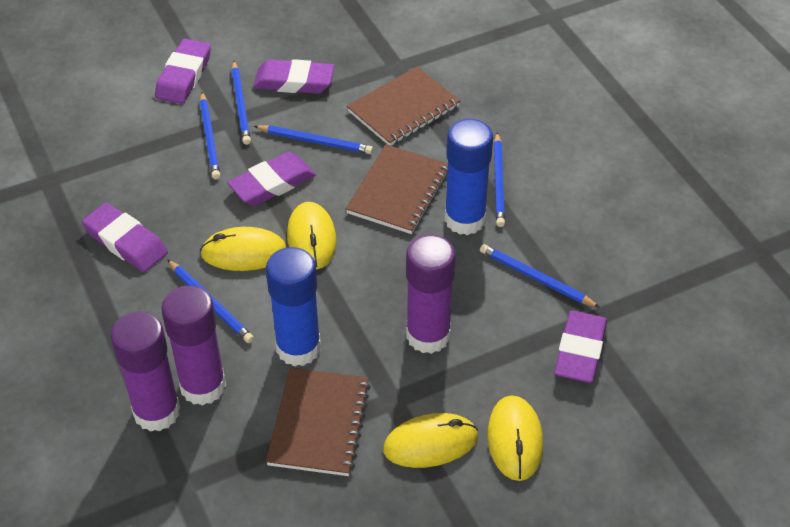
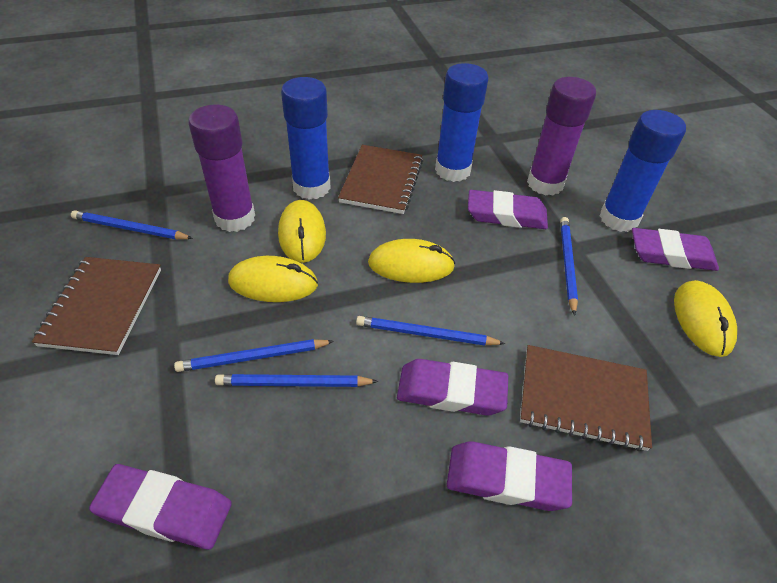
blue glue stick: [266,247,321,366] [445,119,493,235] = 2 -> [281,77,331,200] [435,63,489,182] [600,110,686,232] = 3
blue pencil: [167,259,254,343] [200,92,220,179] [232,61,251,145] [254,125,373,154] [480,244,600,308] [494,132,505,227] = 6 -> [71,210,193,239] [174,339,334,372] [215,374,379,387] [356,316,506,346] [560,217,578,316] = 5
purple glue stick: [111,311,180,432] [161,285,226,406] [406,235,456,354] = 3 -> [188,105,255,232] [527,77,596,195] = 2

